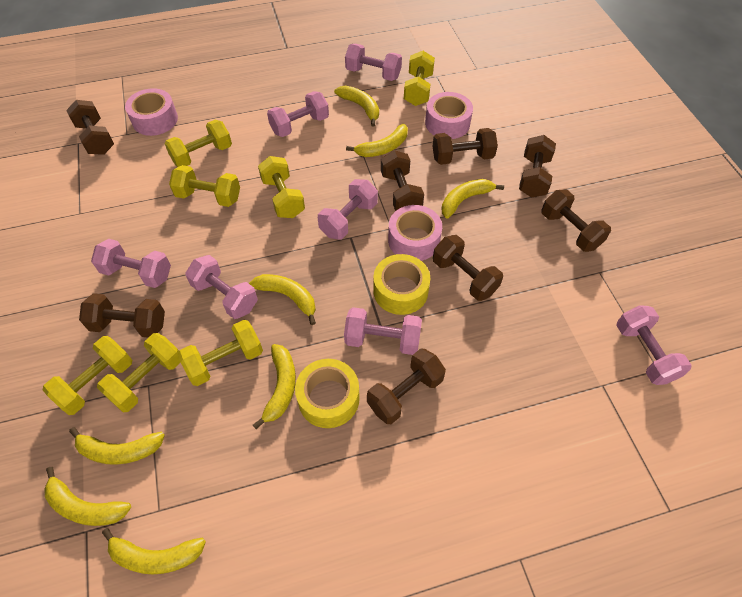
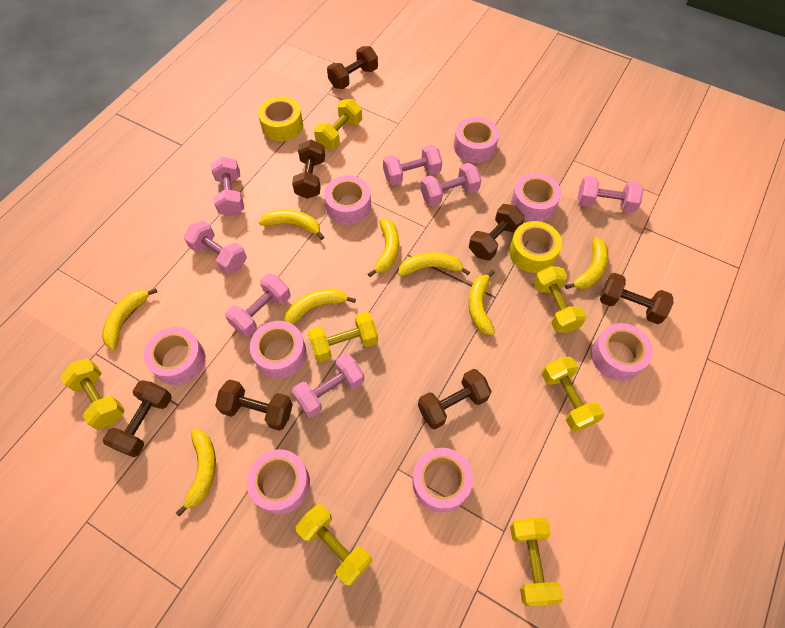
brown dumbbell: [66,100,114,155] [79,293,165,338] [367,348,446,424] [381,150,424,211] [432,128,498,165] [433,235,503,301] [519,135,556,198] [542,190,611,252] = 8 -> [103,380,172,457] [215,379,293,431] [292,140,325,199] [327,46,378,89] [418,369,492,429] [469,204,525,260] [600,273,673,324] = 7
pink tape: [125,88,178,136] [388,205,442,261] [425,92,473,139] = 3 -> [144,327,205,385] [247,449,310,515] [250,321,307,378] [324,175,371,225] [412,448,473,513] [454,117,499,163] [511,173,561,222] [591,323,653,381] = 8

